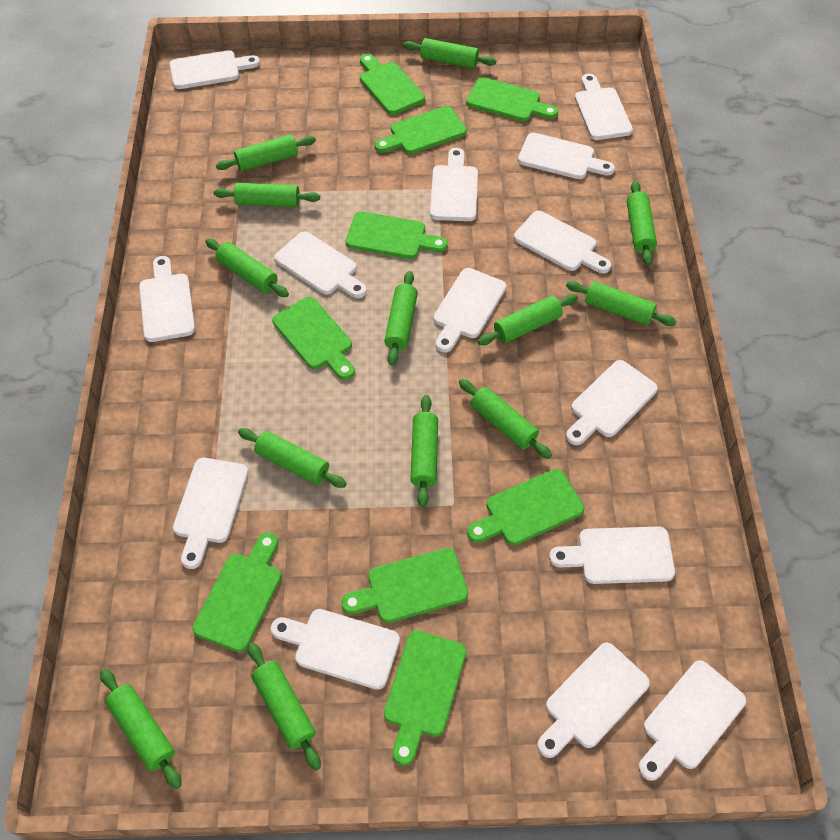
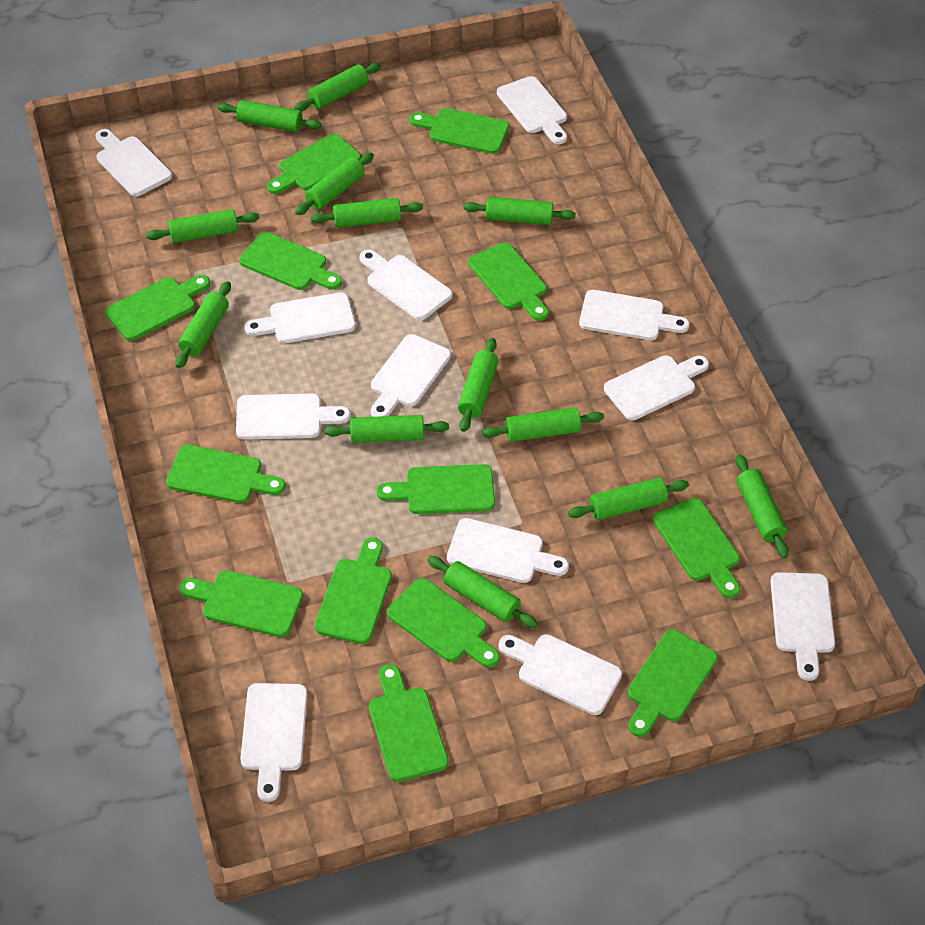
green cutting board: [192,532,281,652] [272,297,355,380] [341,548,468,623] [346,211,448,259] [360,54,425,115] [375,106,467,154] [384,630,466,766] [466,77,558,122] [467,469,584,545] = 9 -> [105,275,210,341] [166,444,285,503] [179,570,303,637] [239,232,342,290] [267,134,361,194] [315,537,392,644] [369,664,449,782] [377,464,495,514] [387,578,500,668] [409,108,509,154] [468,242,549,321] [628,629,718,737] [653,498,740,598] = 13
white cutting board: [139,256,195,342] [170,51,260,89] [173,458,248,569] [271,609,400,690] [274,232,367,298] [430,148,478,221] [434,268,506,353] [514,211,611,274] [518,133,615,179] [537,643,650,758] [549,526,675,584] [566,360,658,445] [575,74,633,140] [638,660,746,781] = 14 -> [96,129,172,196] [236,394,351,440] [240,683,308,802] [245,292,356,343] [359,249,452,320] [371,334,451,417] [447,518,569,583] [497,76,567,144] [499,634,622,715] [579,290,690,340] [604,355,709,420] [770,572,835,681] = 12

